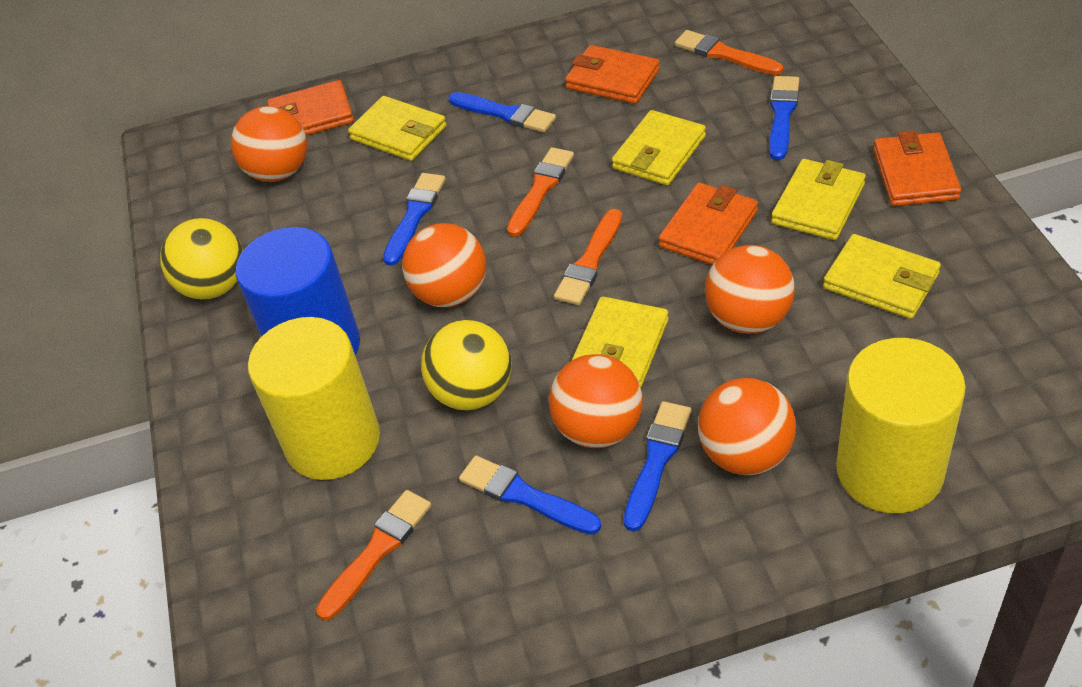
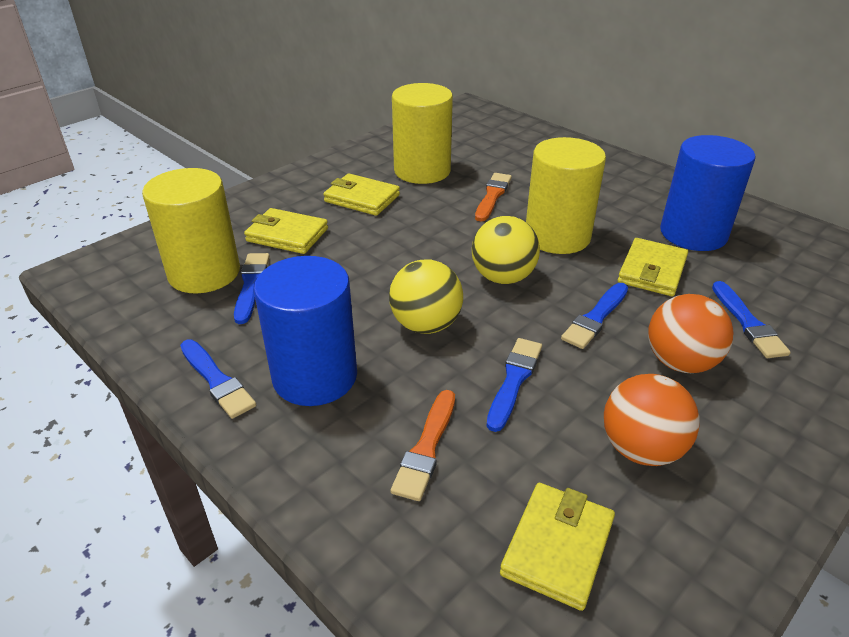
blue cylinder: [236,227,360,356] = 1 -> [254,256,357,406] [660,135,756,251] = 2
orange ball: [231,106,307,182] [402,223,486,307] [549,354,643,448] [698,378,796,475] [705,245,795,334] = 5 -> [604,374,700,466] [648,294,734,373] = 2
orange brush: [316,490,431,620] [507,147,574,237] [554,209,622,305] [675,30,783,75] = 4 -> [391,390,455,501] [475,173,512,222] = 2
orange wallet: [267,80,354,136] [565,45,660,104] [659,183,758,265] [873,130,961,206] = 4 -> none = 0
yellow cylinder: [248,317,380,480] [836,338,966,513] = 2 -> [142,168,240,293] [392,83,453,184] [526,137,606,254] = 3
yellow wallet: [348,96,446,161] [571,296,669,388] [612,110,706,185] [771,159,866,240] [823,234,941,319] = 5 -> [244,208,328,254] [323,173,400,216] [500,483,615,611] [618,238,688,296] = 4

